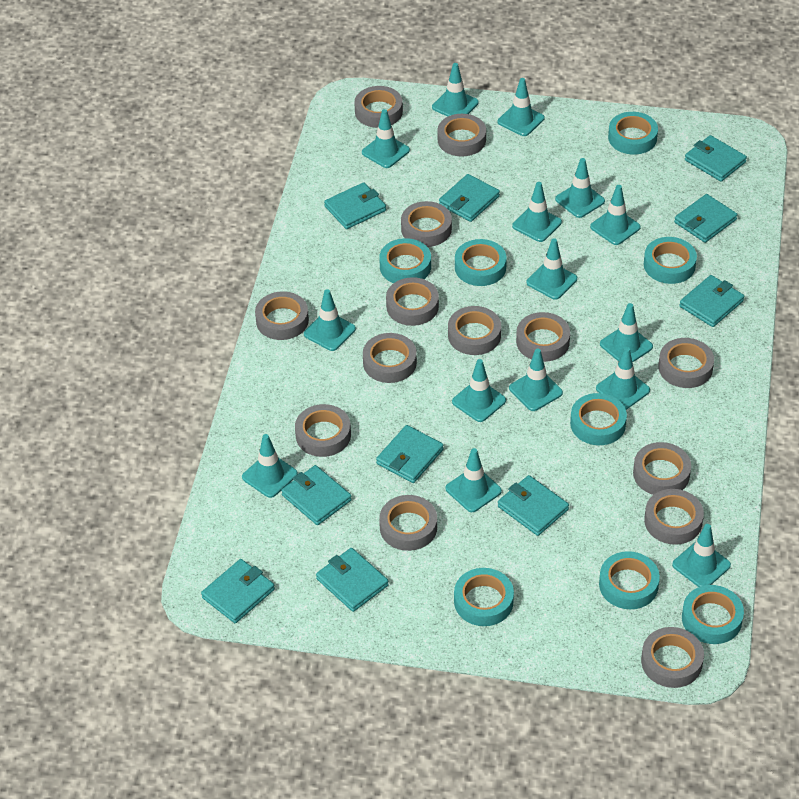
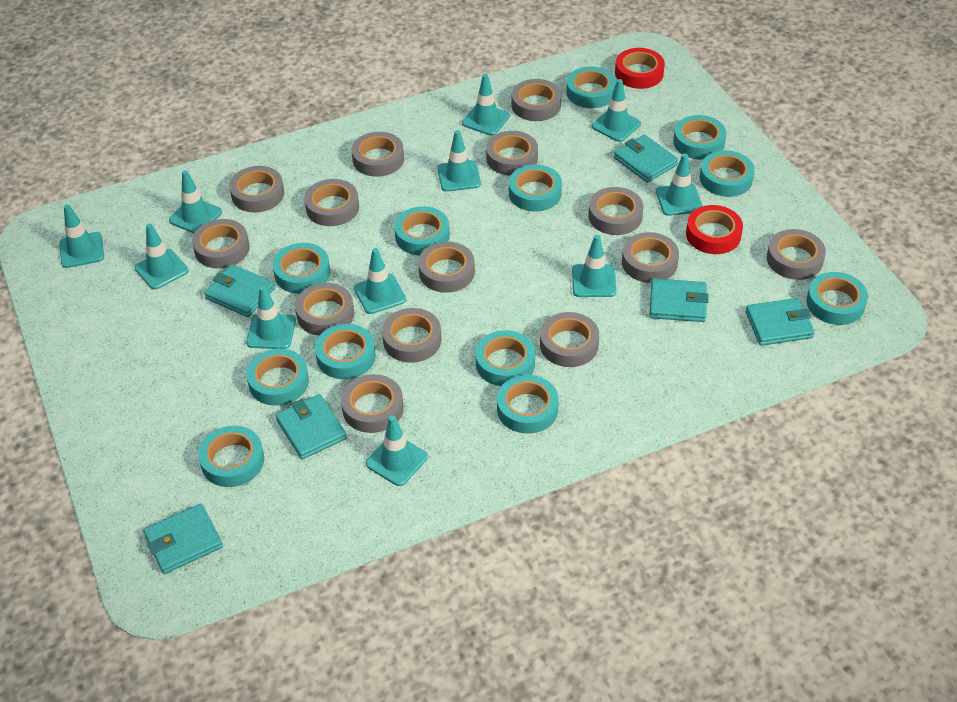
red tape: none = 0 -> [615,48,665,89] [686,205,743,254] = 2
turquoise tape: [379,238,431,283] [454,568,514,626] [455,239,507,286] [570,393,627,445] [599,551,660,609] [608,112,658,155] [644,237,697,284] [682,585,744,644] = 8 -> [198,426,264,487] [246,349,309,406] [273,243,330,294] [315,324,376,379] [394,206,450,255] [475,330,535,386] [497,375,559,434] [509,165,562,211] [566,66,616,108] [673,115,727,159] [700,150,755,197] [806,272,868,325] = 12
turquoise traffic cone: [242,434,298,498] [304,289,356,351] [362,109,410,168] [432,63,478,117] [446,448,502,512] [452,359,506,422] [497,78,545,136] [509,348,563,411] [512,182,562,242] [526,238,577,300] [555,158,605,218] [590,185,641,245] [596,347,650,410] [600,303,653,362] [672,524,731,587] = 15 -> [59,204,104,268] [134,223,189,290] [169,170,222,233] [246,286,296,349] [354,248,406,314] [366,415,428,486] [437,130,481,192] [462,74,510,136] [572,235,616,297] [592,79,641,142] [656,154,703,216] = 11
turquoise wallet: [201,559,275,623] [281,465,352,525] [316,548,389,612] [324,182,386,229] [376,425,444,483] [439,174,500,222] [498,475,569,536] [674,194,738,243] [679,275,744,327] [685,135,747,182] = 10 -> [143,504,223,574] [204,264,275,317] [275,394,347,459] [614,135,678,183] [650,278,709,322] [745,298,815,346] = 6

